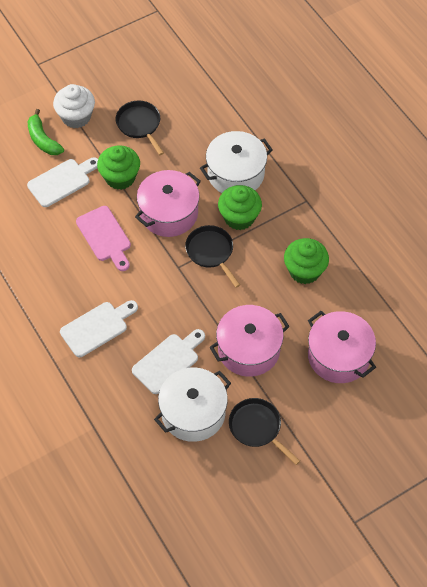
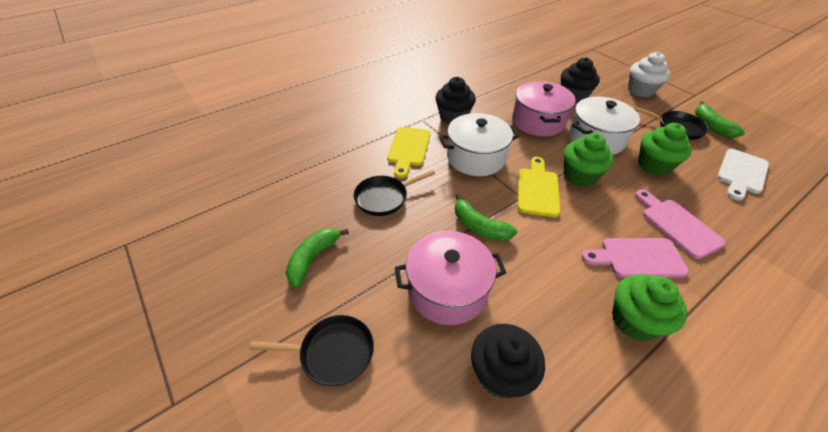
black cupcake: none = 0 -> [435,77,476,124] [471,324,545,399] [561,57,600,103] = 3
green banana: [28,109,64,155] = 1 -> [286,228,349,288] [455,194,517,241] [695,101,745,138] = 3
pink cutting board: [76,206,131,271] = 1 -> [582,238,689,278] [635,190,726,259] = 2
pink pot: [135,170,201,237] [209,305,290,377] [308,311,376,383] = 3 -> [395,231,506,325] [512,81,575,137] = 2
white cutting board: [27,157,98,207] [60,300,138,357] [132,329,205,394] = 3 -> [717,149,769,201] = 1
yellow cutting board: none = 0 -> [387,127,431,178] [517,157,560,217] = 2

